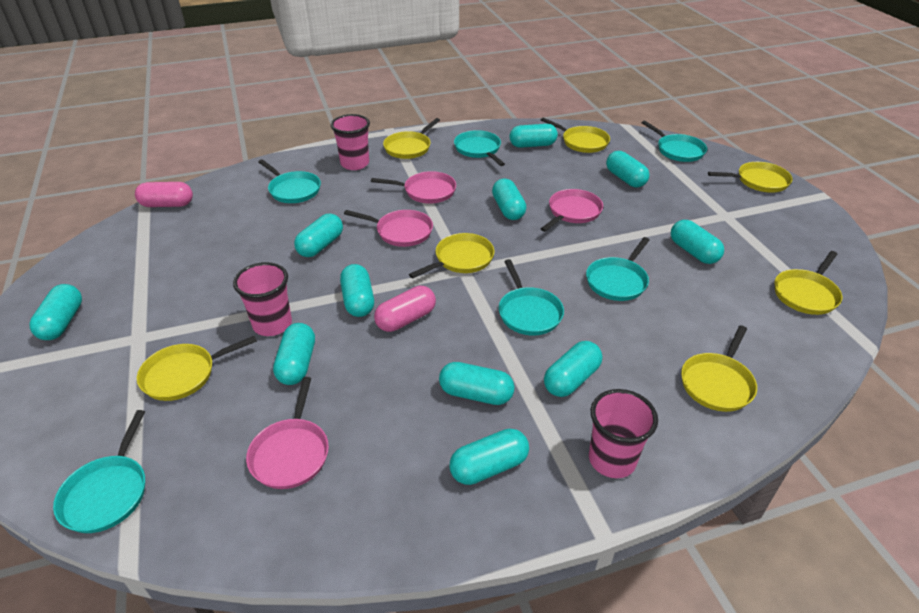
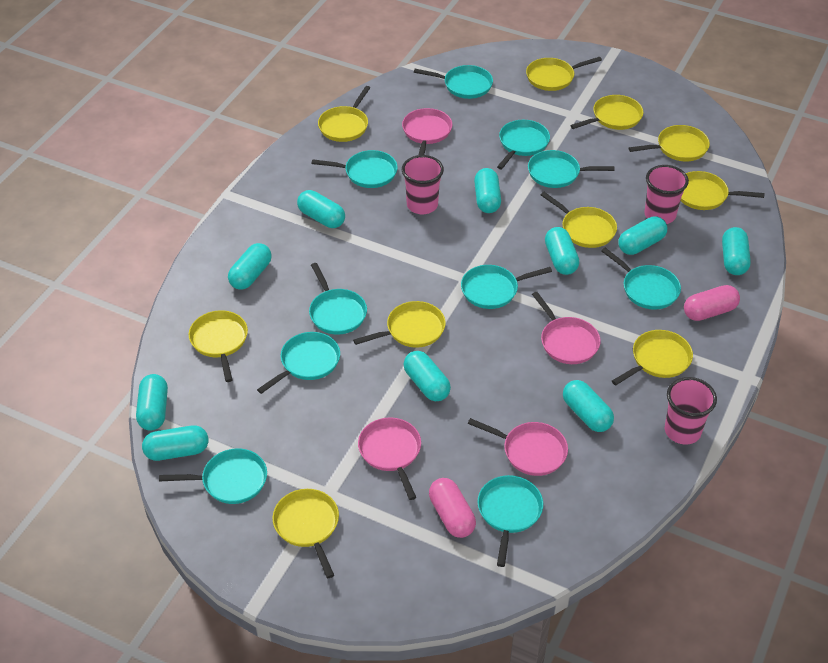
turquoise capsule: [29,284,82,340] [273,323,315,385] [294,214,343,257] [340,264,374,317] [439,362,515,405] [450,429,529,485] [492,179,526,220] [509,124,558,148] [544,341,602,397] [606,151,649,187] [671,220,724,264] = 11 -> [136,374,168,431] [142,425,208,461] [228,243,272,290] [297,190,345,228] [404,351,451,401] [474,168,501,213] [545,227,579,275] [563,380,614,432] [618,216,667,255] [722,227,751,275] = 10
turquoise pan: [53,410,145,533] [258,159,321,203] [454,130,505,166] [499,259,564,335] [586,237,650,301] [642,121,707,162] = 6 -> [159,449,267,504] [257,332,340,394] [309,263,367,335] [312,150,398,188] [414,65,493,99] [461,265,552,309] [477,475,543,567] [497,120,550,169] [528,150,615,188] [601,248,681,310] = 10
yellow pan: [137,336,257,401] [383,118,440,159] [409,233,495,278] [541,118,610,153] [681,325,757,412] [708,162,792,193] [774,251,842,315] = 7 -> [189,310,248,382] [272,489,339,578] [318,86,370,142] [353,301,446,348] [526,57,602,91] [541,192,617,248] [570,95,643,130] [612,330,693,385] [629,125,710,161] [681,171,764,210] = 10

